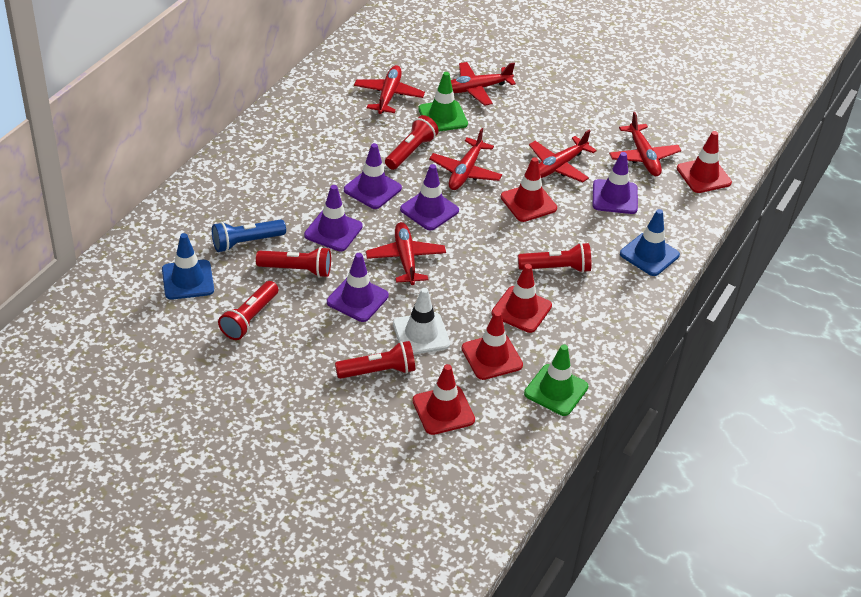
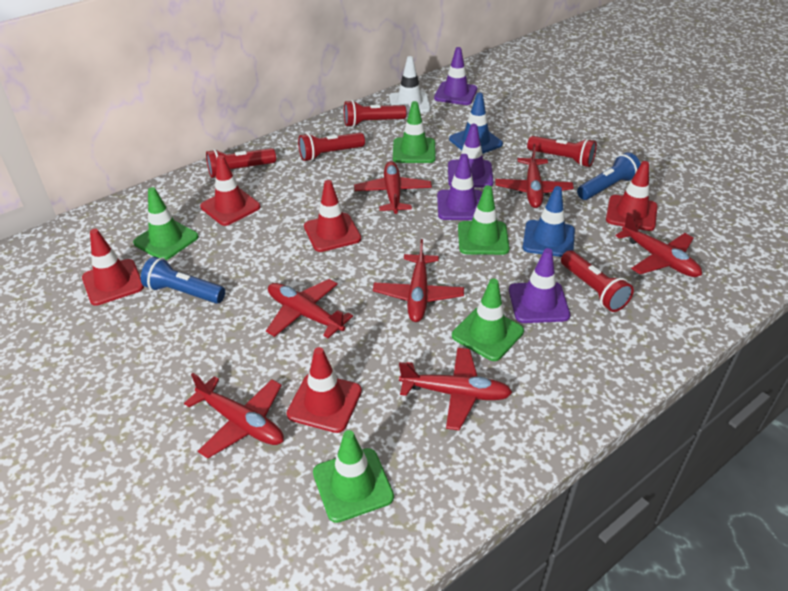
blue flashlight: [212,219,286,252] = 1 -> [141,257,225,304] [577,152,641,200] = 2
green traffic cone: [418,72,468,131] [524,344,589,416] = 2 -> [133,187,198,260] [313,430,394,523] [393,101,436,163] [452,279,524,361] [458,185,509,255] = 5
purple traffic cone: [304,185,363,251] [327,253,389,322] [344,143,402,209] [400,164,459,231] [593,152,638,214] = 5 -> [434,47,477,105] [437,154,482,220] [448,124,493,188] [509,248,570,323] = 4
red plane: [354,65,425,114] [366,222,446,285] [429,128,502,190] [451,62,516,106] [529,130,597,182] [609,112,681,176] = 6 -> [184,373,284,458] [266,279,353,338] [354,161,432,214] [373,239,464,322] [399,348,512,431] [495,144,574,208] [615,213,702,277] = 7

